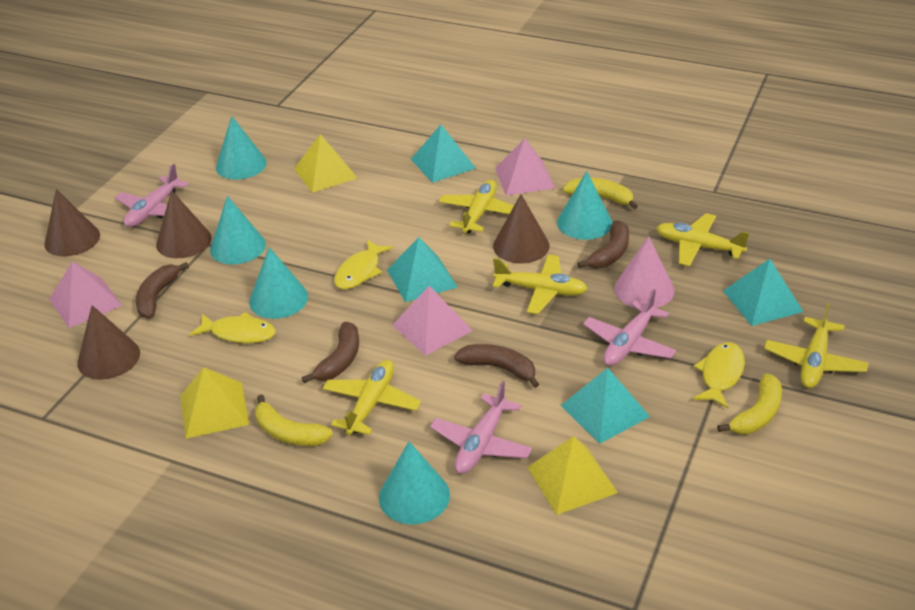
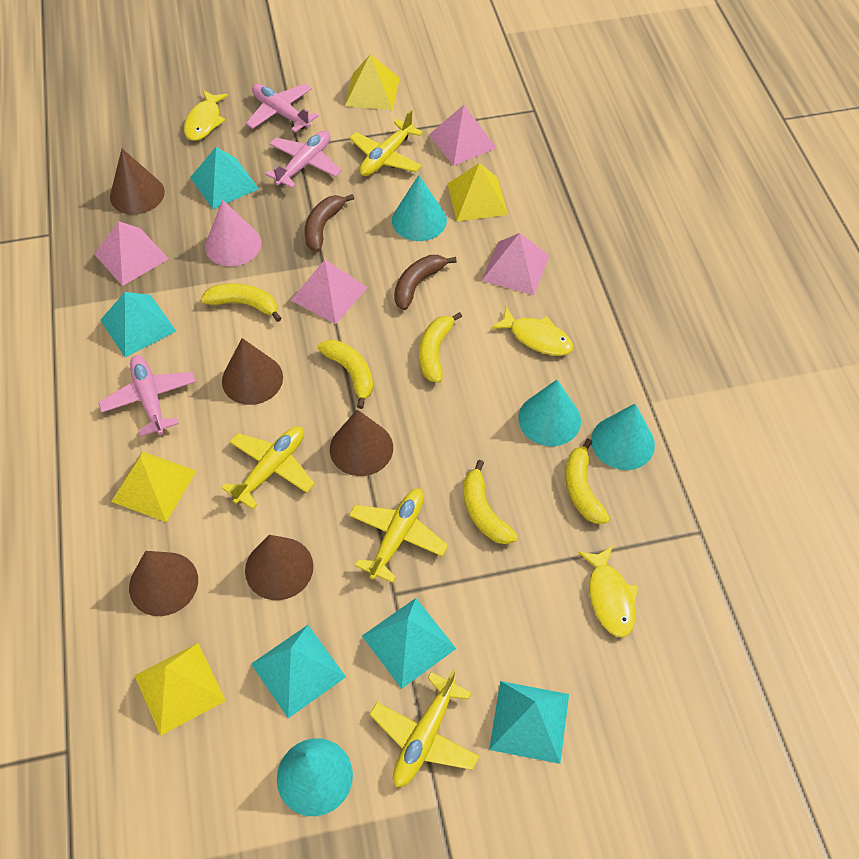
brown banana: [136,262,189,318] [302,322,359,383] [454,344,539,388] [577,220,629,268] = 4 -> [304,194,354,252] [394,255,457,310] = 2
brown cone: [45,189,100,257] [77,305,140,380] [156,190,212,258] [493,194,549,263] = 4 -> [110,149,165,215] [129,551,198,616] [222,338,283,405] [245,535,313,600] [330,409,393,476] = 5
pink pyramid: [49,261,123,328] [392,286,473,356] [495,138,555,196] = 3 -> [94,221,169,286] [291,260,368,324] [429,105,496,166] [482,233,549,295] = 4
turquoise cone: [210,196,266,264] [216,116,266,180] [249,247,308,319] [379,442,450,524] [557,171,612,240] = 5 -> [277,738,353,816] [392,175,447,241] [518,380,581,446] [591,404,655,470] = 4
turquoise pyramid: [387,237,458,302] [411,125,476,183] [560,368,650,444] [723,259,803,326] = 4 -> [100,292,176,358] [190,147,259,209] [251,625,346,718] [362,598,456,689] [489,681,569,764] = 5
yellow banana: [255,394,333,446] [563,178,638,209] [717,373,782,434] = 3 -> [201,284,282,322] [317,340,373,409] [419,312,462,383] [463,460,518,544] [565,439,610,524] = 5
yellow plane: [322,360,421,435] [439,180,514,233] [493,255,588,314] [657,213,749,266] [764,303,869,388] = 5 -> [222,426,315,509] [349,489,448,583] [350,110,423,176] [369,670,479,787] = 4
yellow pyramid: [180,367,249,438] [294,134,357,193] [527,436,618,515] = 3 -> [111,451,196,522] [134,643,226,736] [345,54,400,110] [447,163,508,221] = 4

